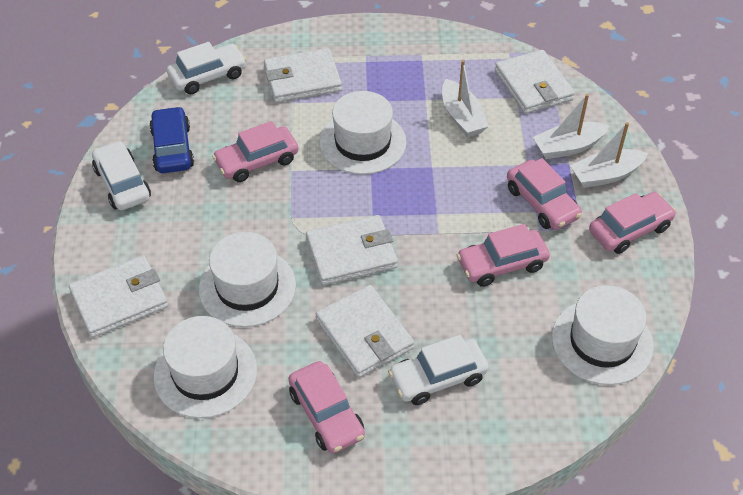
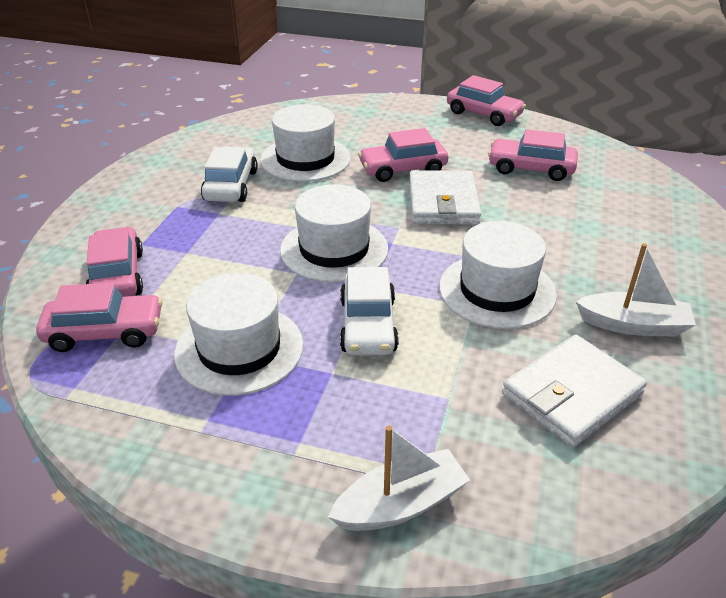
blue car: [149,106,194,173] = 1 -> none = 0
white boat: [442,60,489,137] [533,94,609,159] [570,122,648,188] = 3 -> [328,426,470,531] [576,243,696,337] = 2
white car: [92,141,151,210] [167,42,247,94] [388,335,489,405] = 3 -> [201,147,258,202] [340,267,399,355] = 2
white wallet: [69,255,168,338] [264,48,342,103] [306,215,398,285] [316,285,414,378] [495,50,575,114] = 5 -> [409,170,481,225] [502,335,647,448] = 2

